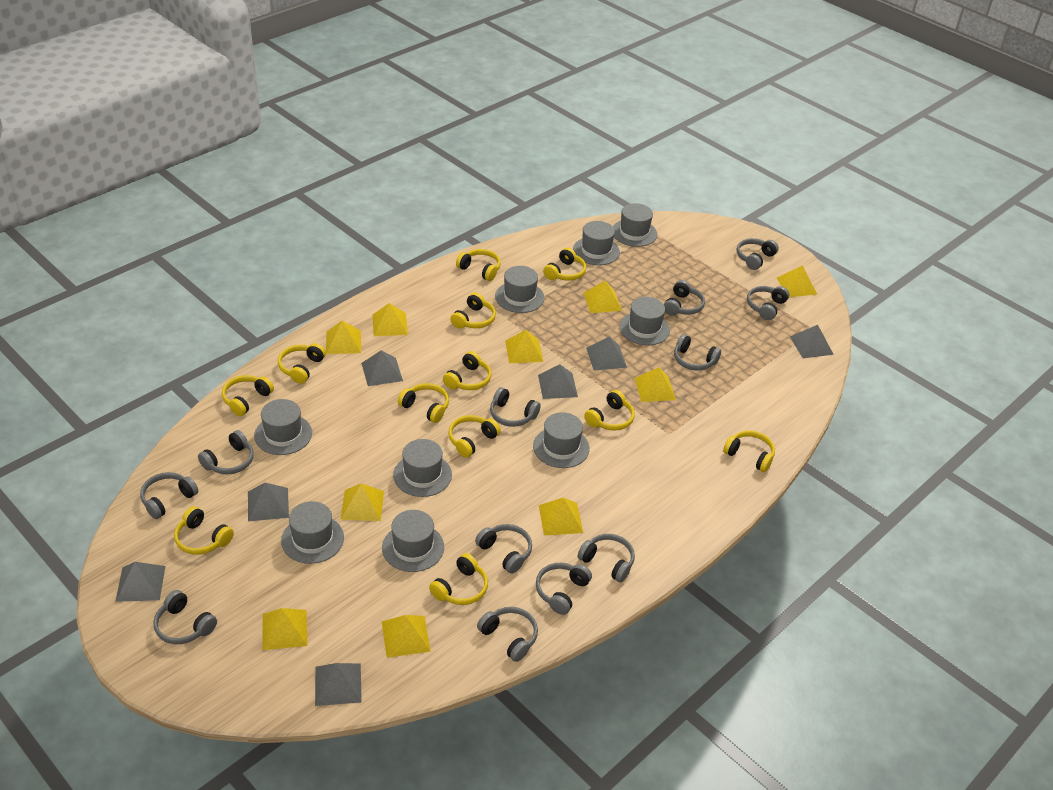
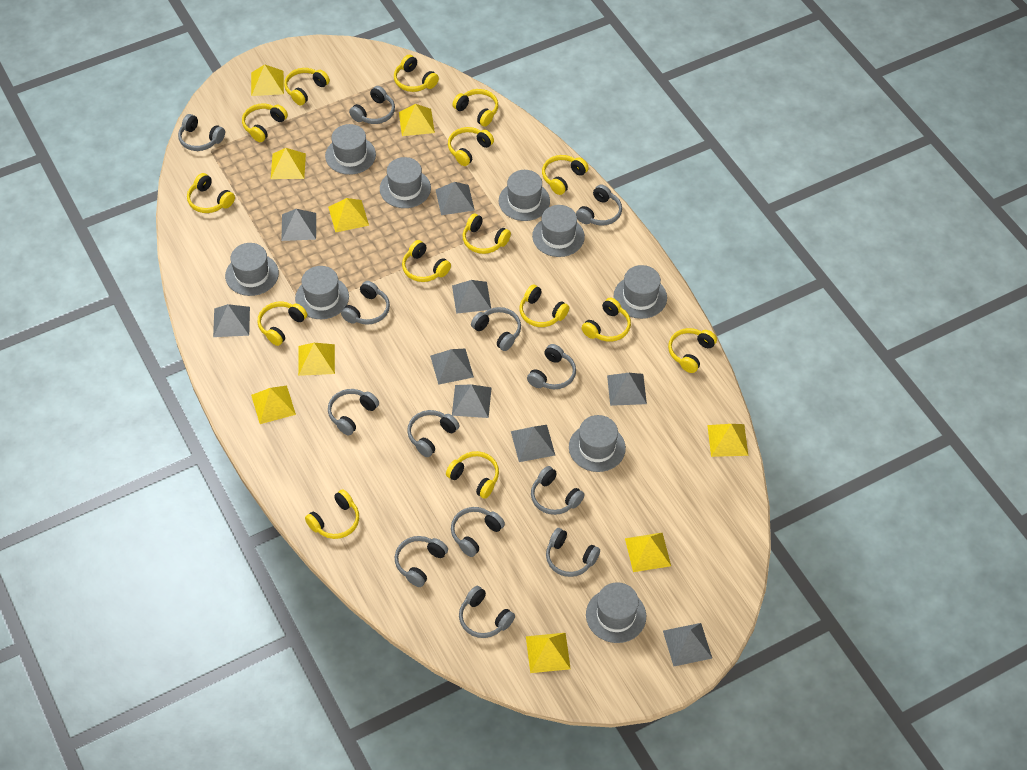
grey headphones: [140,472,198,519] [154,590,217,644] [198,430,254,474] [475,524,532,574] [477,607,538,662] [490,387,541,427] [536,563,592,615] [578,534,635,582] [664,280,705,316] [674,334,721,371] [737,238,779,270] [747,286,789,320] = 12 -> [178,114,225,151] [328,389,379,436] [341,281,390,325] [349,86,395,124] [395,536,448,587] [407,410,460,457] [451,507,505,557] [459,586,515,638] [471,307,521,351] [527,344,576,389] [531,466,585,515] [546,528,600,577] [576,184,622,226] = 13
grey pyramid: [115,562,166,602] [248,482,289,521] [315,663,362,706] [361,350,403,386] [538,365,578,399] [586,336,627,371] [790,325,834,358] = 7 -> [213,304,250,337] [281,209,316,241] [430,349,474,385] [436,182,475,215] [452,280,491,314] [452,384,492,418] [511,425,555,462] [607,373,647,406] [663,623,712,666] = 9
yellow headphones: [174,506,234,555] [222,375,274,416] [278,343,326,384] [398,383,449,423] [429,553,488,605] [443,351,492,390] [448,415,501,458] [451,293,496,329] [456,249,501,281] [543,248,586,281] [584,390,635,431] [723,430,775,472] = 12 -> [187,173,235,213] [242,103,288,142] [258,301,307,346] [284,68,330,105] [305,489,359,539] [394,55,439,92] [402,240,451,282] [446,451,499,499] [448,127,494,166] [452,89,498,127] [463,213,511,254] [520,284,569,327] [542,155,589,195] [582,297,631,342] [668,328,717,373] = 15
yellow pyramid: [262,608,308,650] [326,321,361,354] [340,483,384,521] [372,303,408,336] [382,615,431,658] [505,330,543,363] [539,497,583,536] [583,281,622,313] [635,368,676,402] [777,265,817,297] = 10 -> [251,64,284,96] [251,386,296,424] [271,148,306,179] [298,343,335,376] [328,198,369,232] [399,104,435,136] [526,633,571,673] [625,533,671,572] [707,424,748,457] = 9

